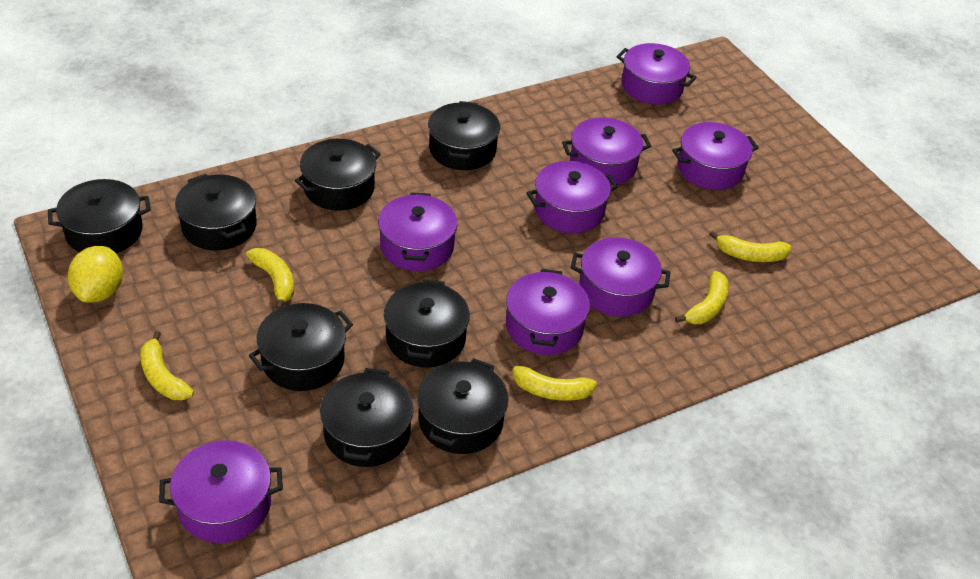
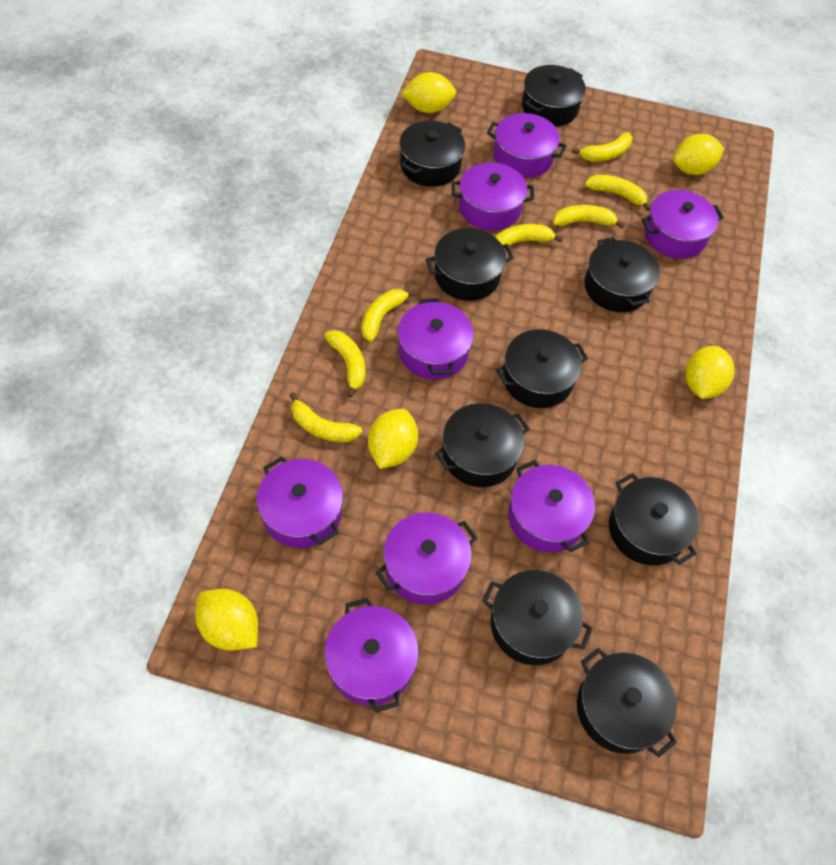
black pot: [48,179,151,253] [175,174,257,250] [249,303,353,391] [295,139,381,210] [320,368,414,467] [384,279,470,367] [417,358,509,454] [428,101,500,170] = 8 -> [399,121,465,187] [426,228,514,301] [435,403,530,487] [482,570,592,665] [496,329,588,408] [522,65,586,127] [577,648,677,757] [584,237,660,312] [609,473,699,565] = 9
yellow banana: [140,331,194,400] [246,248,294,309] [506,360,597,401] [675,271,729,324] [709,231,791,262] = 5 -> [290,392,362,442] [324,330,365,398] [361,289,417,342] [495,224,563,249] [553,205,625,228] [572,132,632,161] [585,175,650,211] = 7
yellow lemon: [68,246,123,303] = 1 -> [195,589,258,651] [368,409,418,469] [401,72,456,113] [673,134,724,175] [685,346,734,399] = 5

